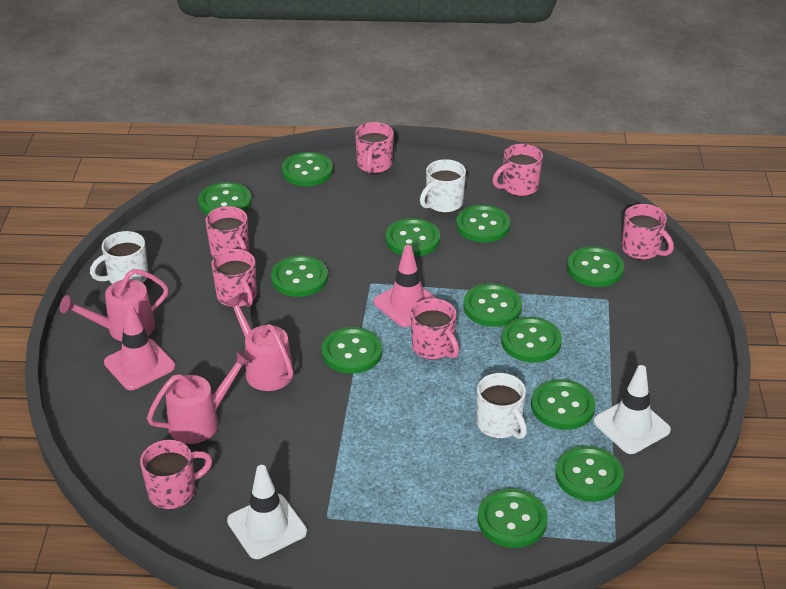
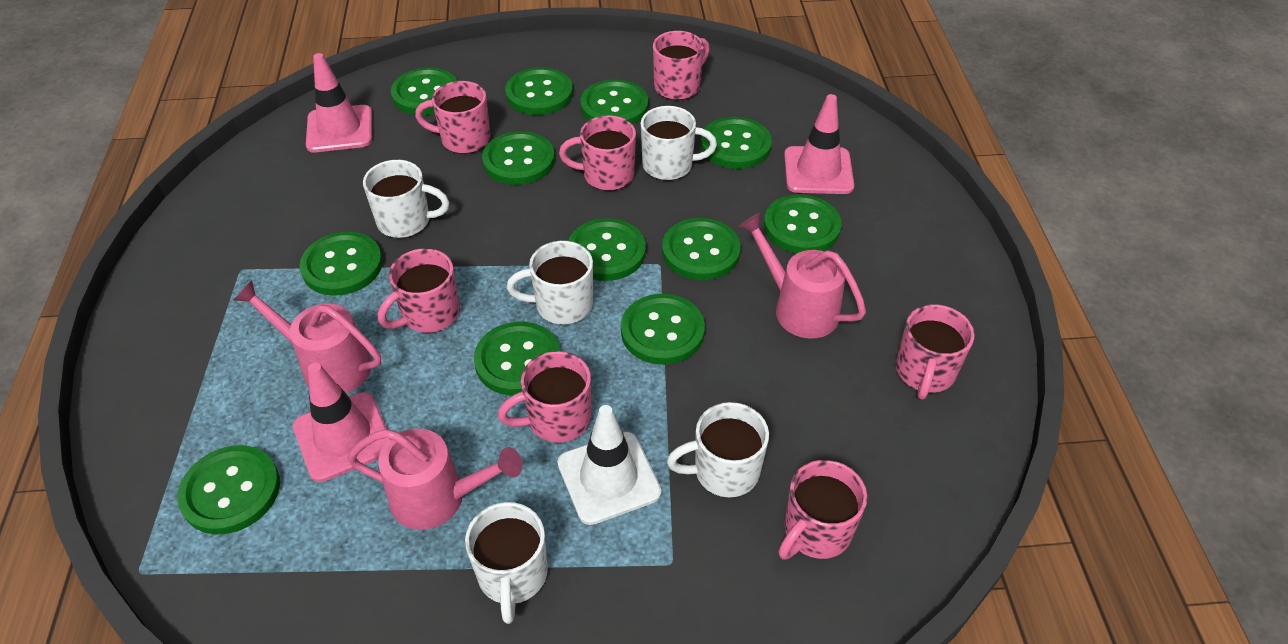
pink traffic cone: [104,305,175,390] [373,245,437,327] = 2 -> [293,363,390,482] [306,53,372,152] [784,94,854,194] = 3
white mug: [90,231,148,284] [420,159,466,213] [477,373,527,439] = 3 -> [363,160,449,238] [465,502,548,624] [507,241,593,325] [641,106,717,180] [667,402,769,497] = 5
white traffic cone: [227,465,307,559] [594,365,671,454] = 2 -> [557,405,662,525] = 1

